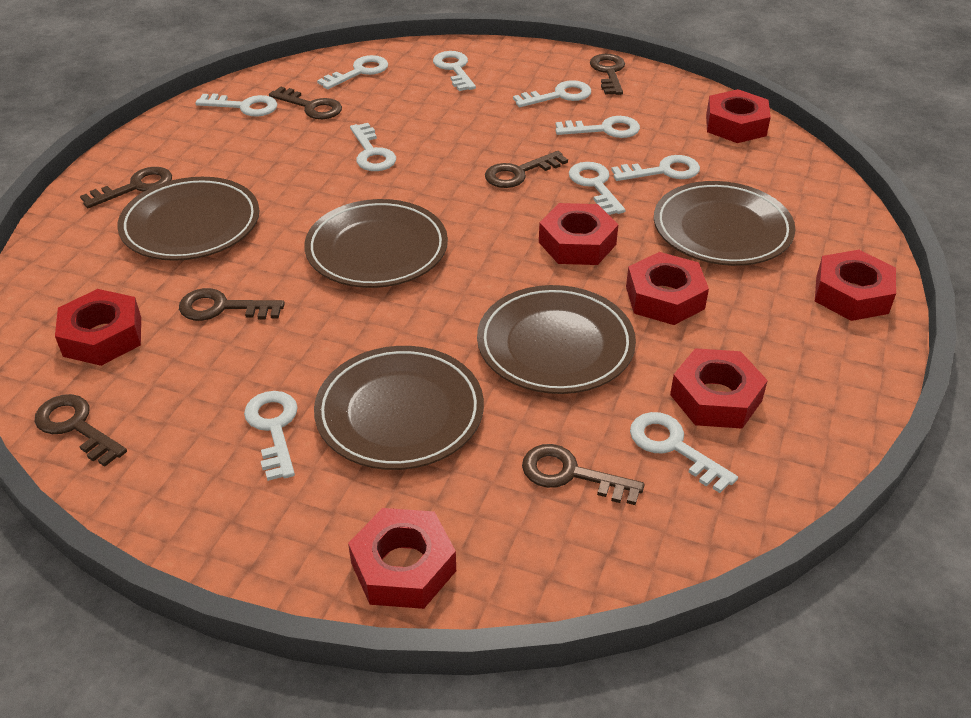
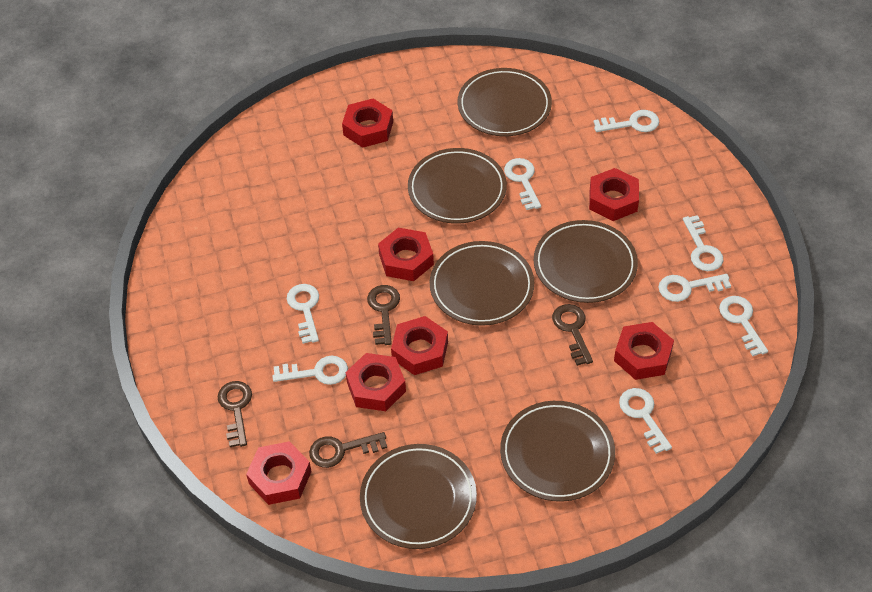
brown key: [35,394,127,467] [80,167,172,208] [179,288,285,321] [269,86,342,119] [485,151,568,188] [522,444,645,505] [590,54,625,95] = 7 -> [218,381,252,447] [309,432,387,468] [367,285,400,345] [552,304,593,366] = 4
brown plate: [117,177,259,261] [304,199,448,288] [314,346,484,470] [477,285,636,394] [654,181,795,266] = 5 -> [360,444,477,549] [408,148,507,224] [430,241,534,326] [458,68,552,136] [500,401,615,502] [534,220,638,303] = 6
white key: [196,94,277,117] [244,391,298,481] [317,55,388,90] [350,123,396,171] [433,51,476,91] [513,80,591,107] [555,116,640,138] [569,162,625,215] [611,155,700,181] [630,412,738,493] = 10 -> [272,356,348,385] [287,284,319,344] [504,158,541,210] [594,110,659,132] [619,388,672,454] [659,274,731,302] [683,215,723,271] [719,296,768,356] = 8

